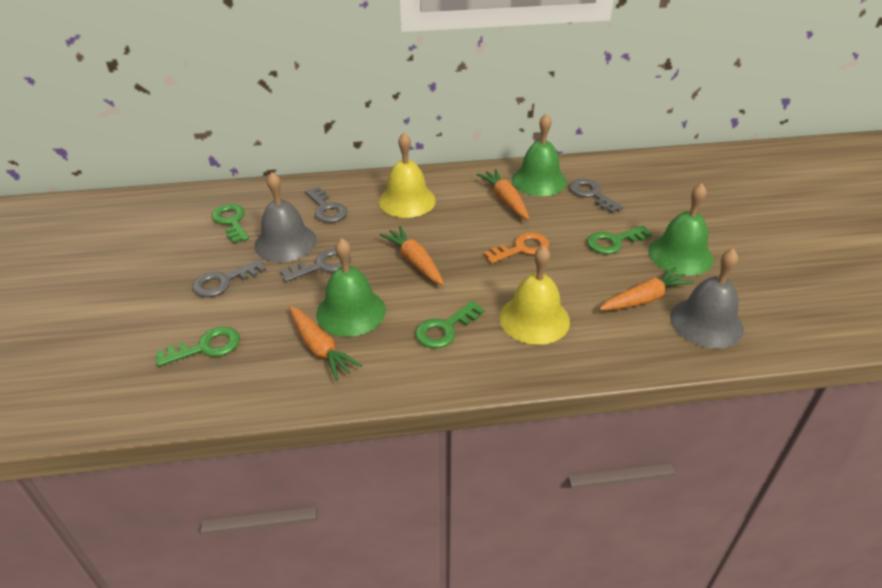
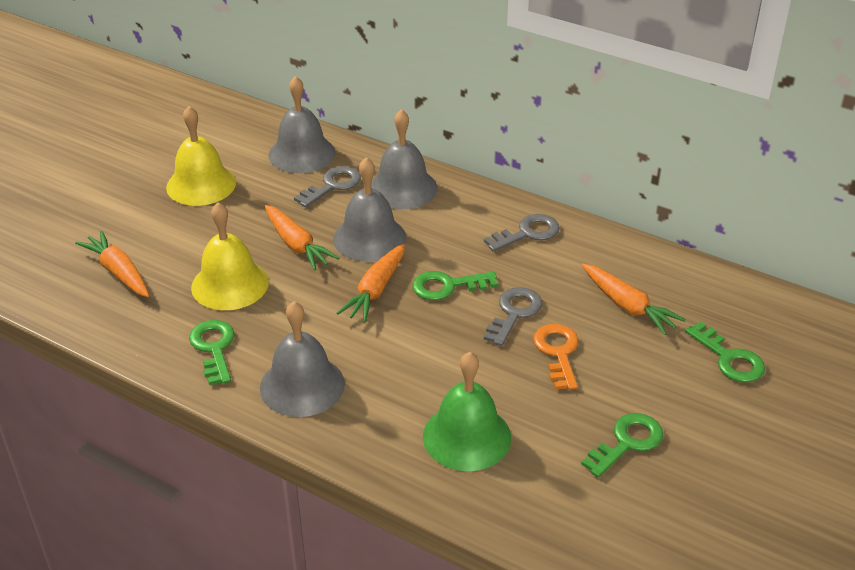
green bell: [316,238,386,337] [512,113,567,196] [648,183,714,276] = 3 -> [423,352,511,471] = 1
grey bell: [254,172,317,262] [670,249,744,349] = 2 -> [260,301,345,417] [268,76,335,173] [333,157,406,262] [371,109,438,209] = 4
grey key: [192,259,266,297] [280,248,351,282] [305,186,348,223] [569,179,623,213] = 4 -> [294,166,361,208] [484,214,560,252] [484,287,543,346] = 3

